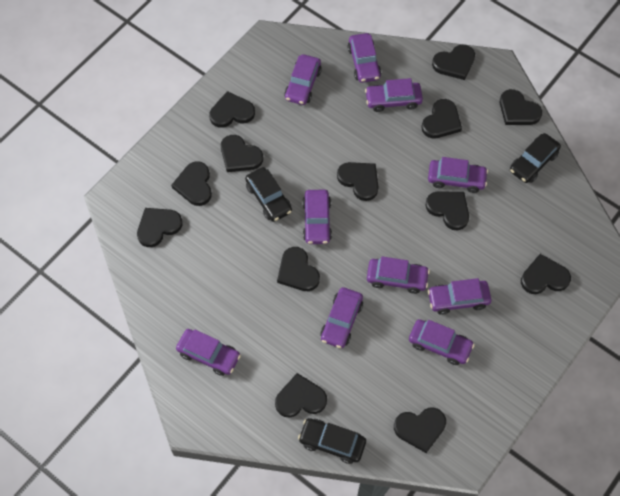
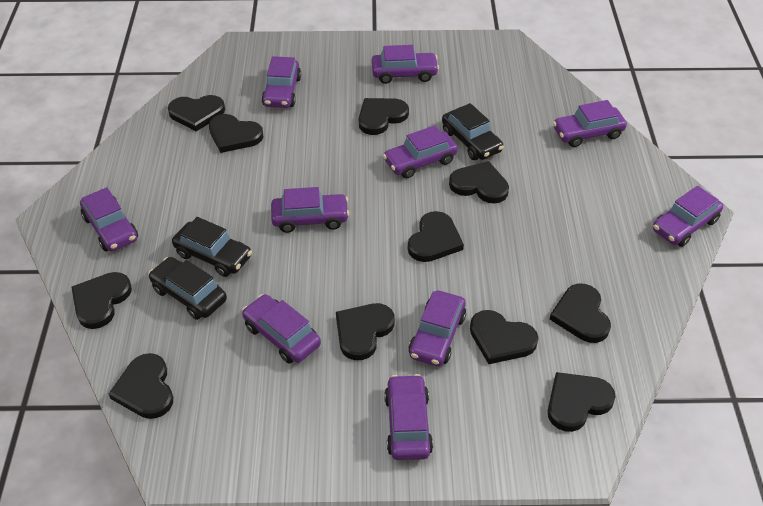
black heart: [137,208,182,247] [171,161,212,206] [209,91,255,128] [221,135,263,172] [275,373,327,417] [277,247,320,291] [337,162,378,201] [394,408,446,453] [421,99,462,139] [425,191,469,230] [432,45,475,80] [500,89,542,125] [521,254,571,294] = 13 -> [71,272,132,329] [109,353,173,419] [168,95,225,131] [209,114,263,153] [336,303,395,360] [359,98,409,135] [408,211,464,262] [449,161,509,203] [470,310,538,364] [548,372,616,432] [550,283,611,343] = 11

